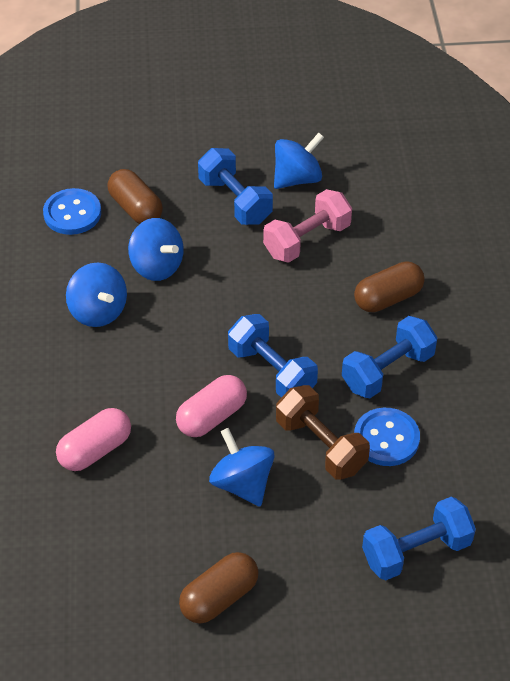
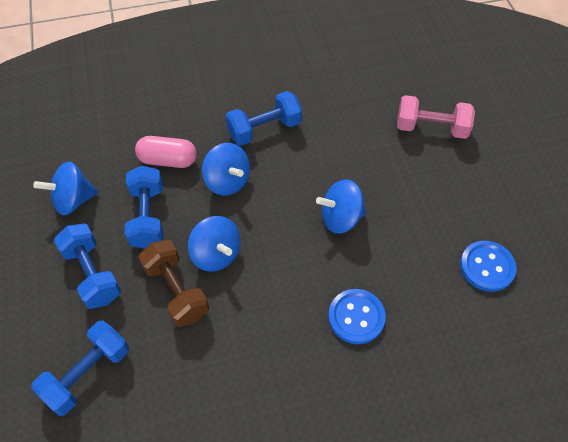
brown capsule: [108,169,163,224] [179,552,258,623] [354,262,425,312] = 3 -> none = 0
pink capsule: [56,408,131,471] [176,375,247,437] = 2 -> [135,136,197,168] = 1

